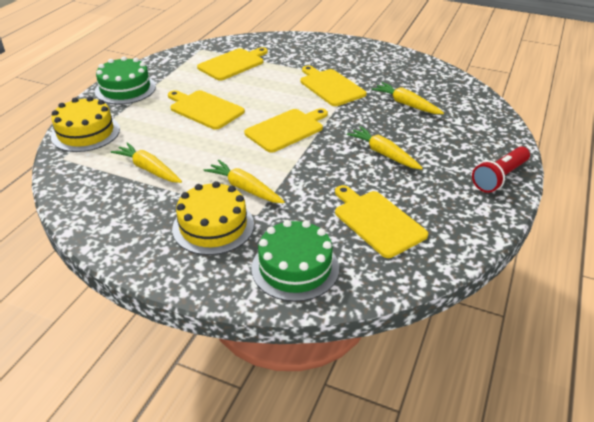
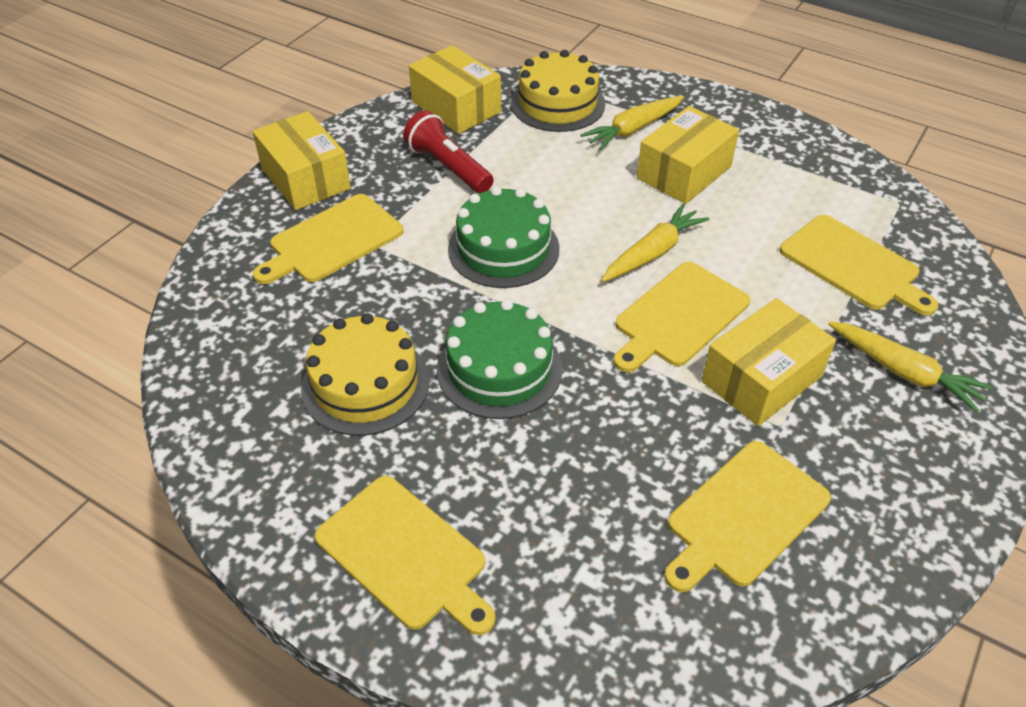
yellow box: none = 0 -> [252,111,351,210] [409,45,501,134] [637,106,739,204] [701,298,836,426] = 4
yellow carrot: [111,142,182,183] [204,160,285,203] [347,126,423,169] [372,82,444,114] = 4 -> [580,96,684,150] [601,203,709,282] [828,321,992,412] = 3

